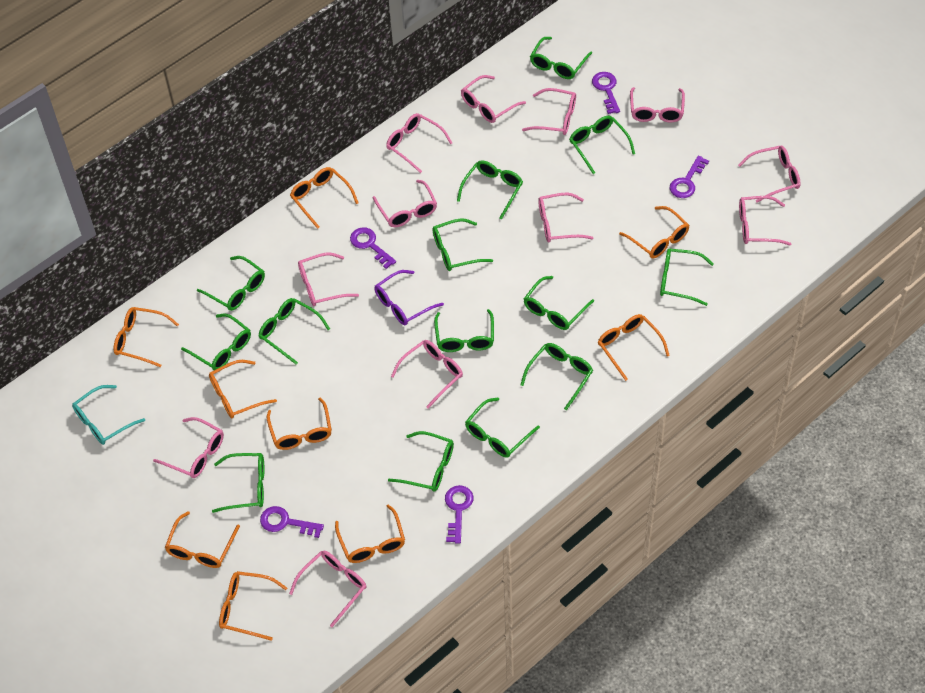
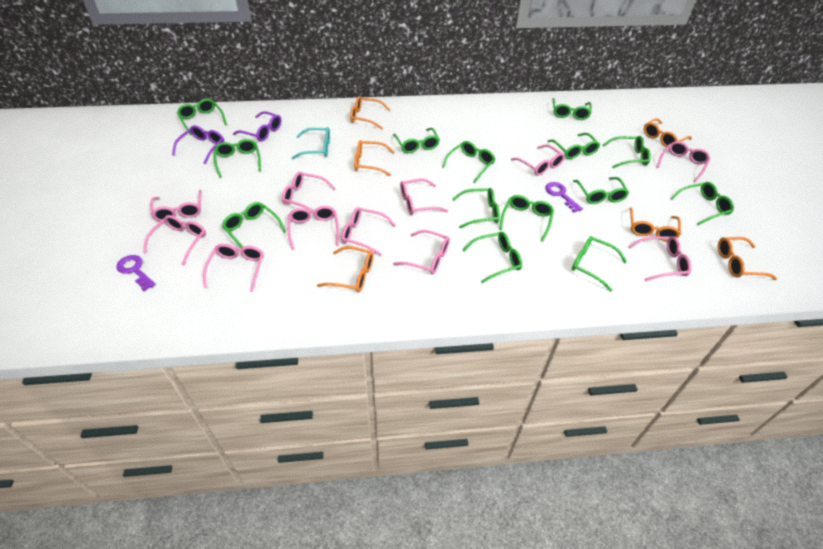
orange glasses: [114,307,179,367] [165,511,240,568] [209,360,277,418] [219,571,287,641] [267,398,332,450] [290,167,358,229] [335,504,405,563] [598,314,670,381] [619,206,689,258] = 9 -> [317,246,374,292] [350,96,390,129] [354,140,394,176] [630,207,681,241] [644,118,692,147] [718,237,777,280] = 6
pink glasses: [153,417,224,478] [289,551,367,627] [298,253,359,306] [373,180,437,227] [386,113,452,173] [391,340,463,409] [461,75,526,123] [522,88,576,135] [538,193,593,242] [630,87,685,123] [738,146,801,203] [739,196,791,246] = 12 -> [143,215,206,265] [150,190,202,222] [203,244,264,292] [282,172,336,210] [287,206,339,250] [341,207,396,256] [393,230,450,274] [400,179,448,215] [511,145,565,176] [629,236,692,281] [656,141,710,182] = 11
purple glasses: [374,270,444,325] = 1 -> [172,125,224,164] [233,111,281,142] = 2
purple key: [260,506,324,538] [350,227,396,269] [445,485,473,544] [592,72,620,114] [670,156,709,198] = 5 -> [116,255,156,291] [545,182,583,213] = 2

